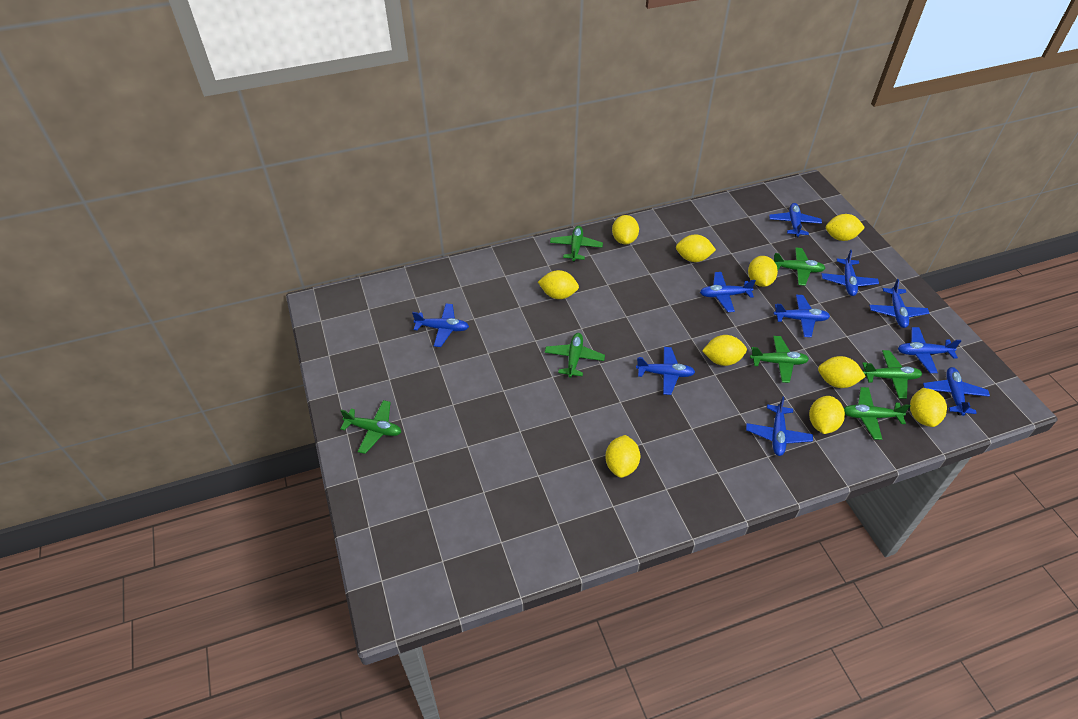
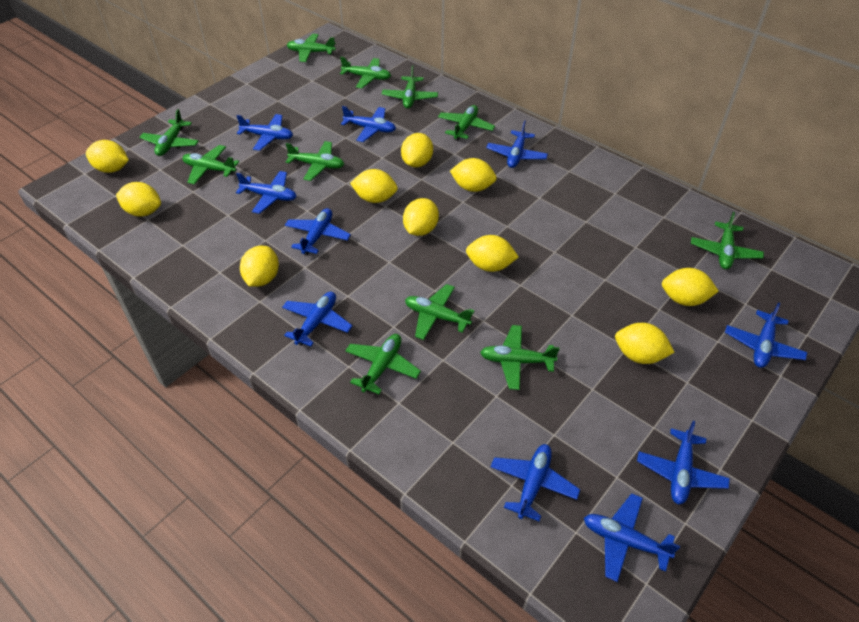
green plane: [340,400,401,454] [545,333,605,378] [550,226,603,262] [750,336,809,383] [774,248,825,286] [844,387,911,440] [862,350,922,399] = 7 -> [139,109,199,156] [182,145,239,185] [286,141,344,181] [287,34,336,62] [340,57,391,88] [345,334,421,394] [382,65,438,109] [405,284,474,340] [438,105,495,141] [480,325,560,390] [691,212,764,269] = 11

